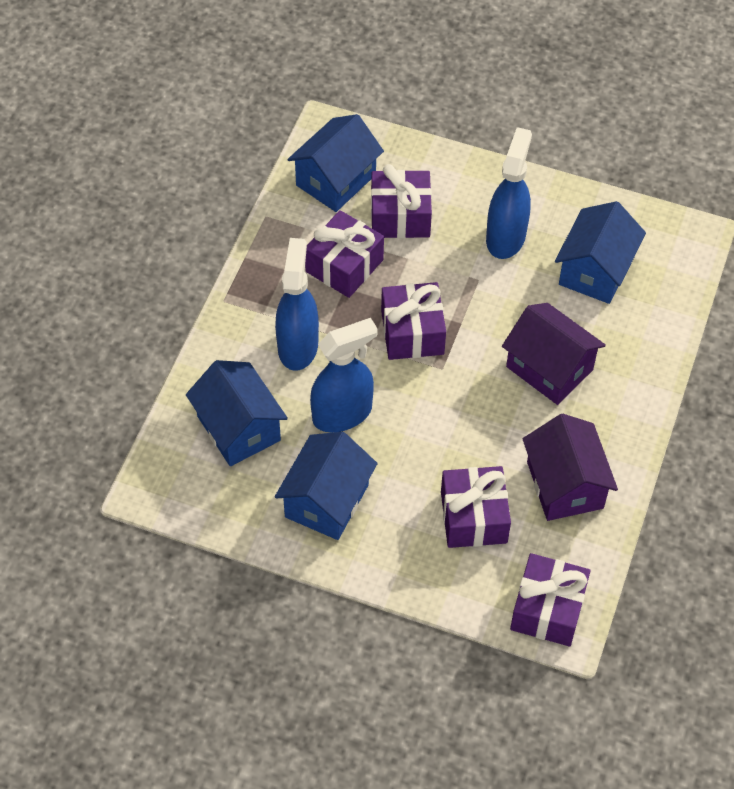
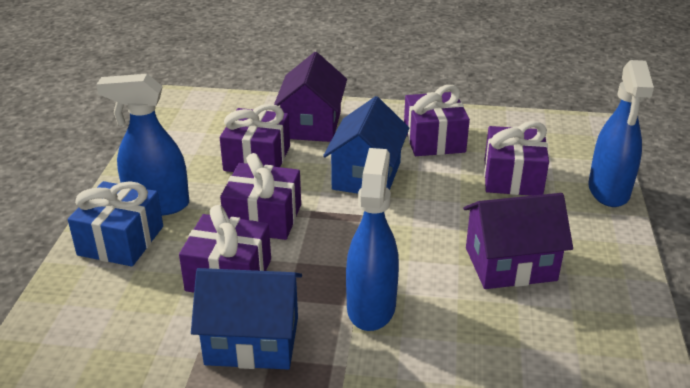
blue gift: none = 0 -> [68,181,163,267] = 1
blue house: [186,360,288,466] [275,432,378,540] [287,114,384,212] [555,201,646,304] = 4 -> [191,268,302,370] [323,96,409,194] = 2

